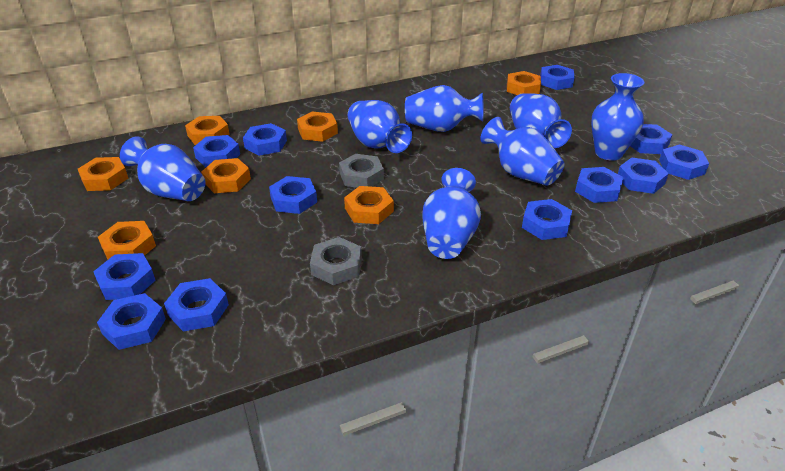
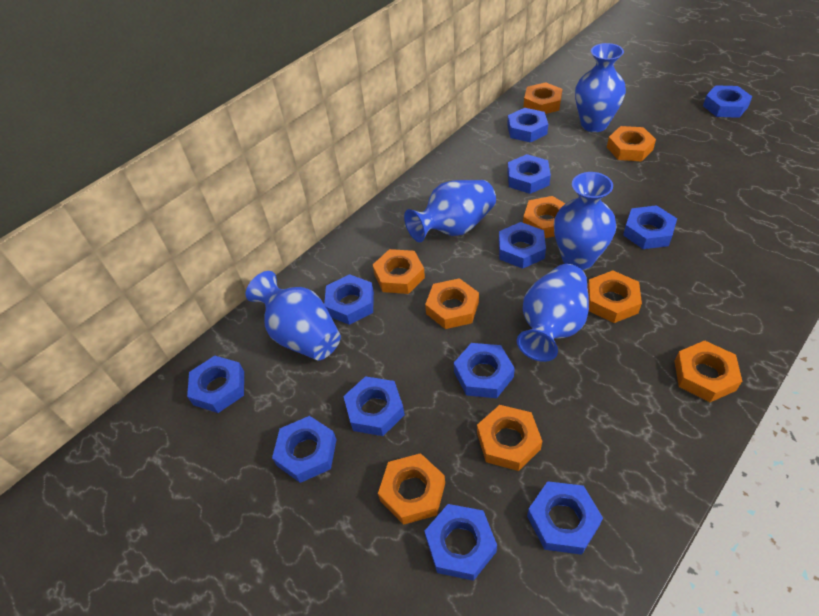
blue vase: [120,137,206,201] [348,100,412,153] [405,85,483,132] [422,168,481,259] [481,117,565,186] [510,93,572,148] [591,73,644,161] = 7 -> [246,271,341,360] [404,180,496,242] [517,264,589,362] [554,172,616,270] [575,43,626,132] = 5
grey nut: [310,237,362,285] [339,154,384,188] = 2 -> none = 0
orange nut: [78,157,128,191] [98,221,156,259] [185,116,230,145] [201,158,251,193] [297,112,338,142] [344,186,394,224] [507,71,541,95] = 7 -> [373,249,425,294] [378,453,445,525] [425,278,479,329] [477,405,542,471] [523,82,562,114] [523,196,566,238] [587,271,642,323] [607,126,656,161] [675,341,742,402] = 9

